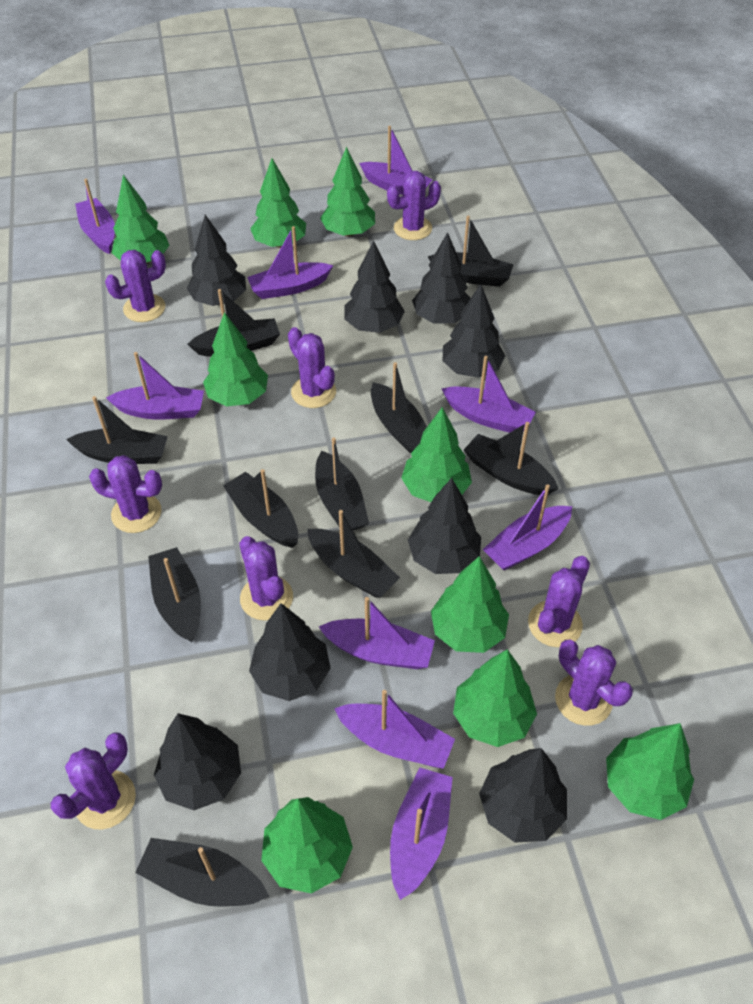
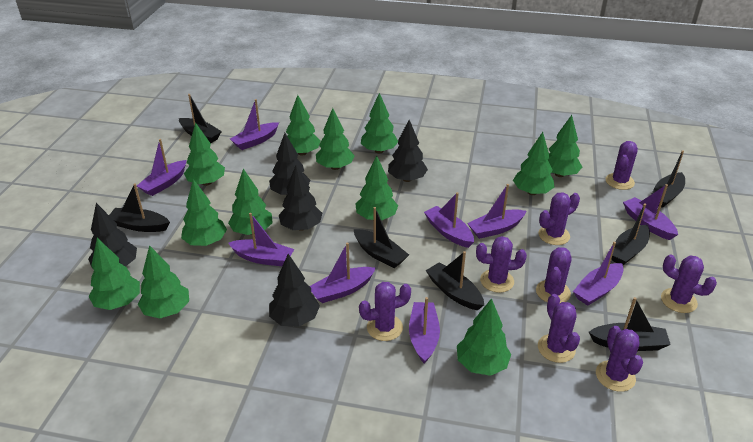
black boat: [66,396,168,464] [135,838,270,907] [148,547,201,642] [187,289,280,357] [223,469,298,548] [307,510,400,598] [315,438,369,530] [371,362,427,453] [427,216,513,287] [464,422,559,495] = 10 -> [109,183,170,232] [179,94,222,143] [354,207,409,268] [426,251,484,310] [589,297,671,351] [612,204,650,265] [652,150,685,208] = 7
black tree: [154,713,241,810] [187,215,246,306] [249,603,331,701] [345,240,405,333] [408,478,481,574] [412,232,471,324] [443,284,505,378] [479,748,567,843] = 8 -> [88,203,137,269] [269,133,310,195] [269,254,320,327] [279,165,322,231] [388,120,428,182] = 5
green tree: [112,175,169,264] [203,312,268,407] [250,158,306,248] [261,797,353,894] [320,147,375,237] [401,407,472,502] [431,556,509,653] [453,649,537,747] [606,723,694,820] = 9 -> [88,238,140,310] [138,245,189,318] [181,179,227,246] [184,122,225,186] [228,169,273,235] [286,95,321,156] [316,108,355,170] [356,155,398,220] [361,93,398,153] [457,298,511,376] [513,132,555,195] [548,115,583,177] = 12

